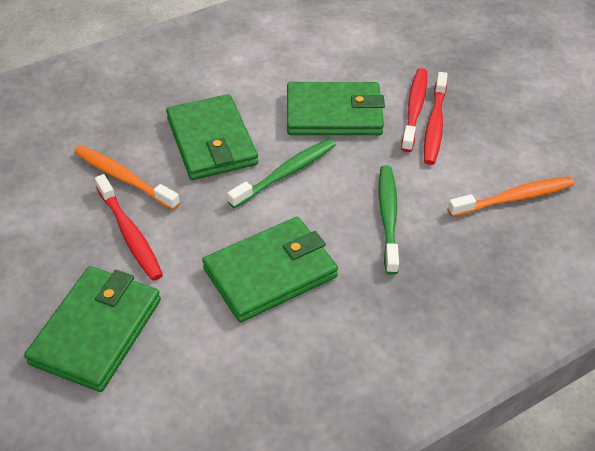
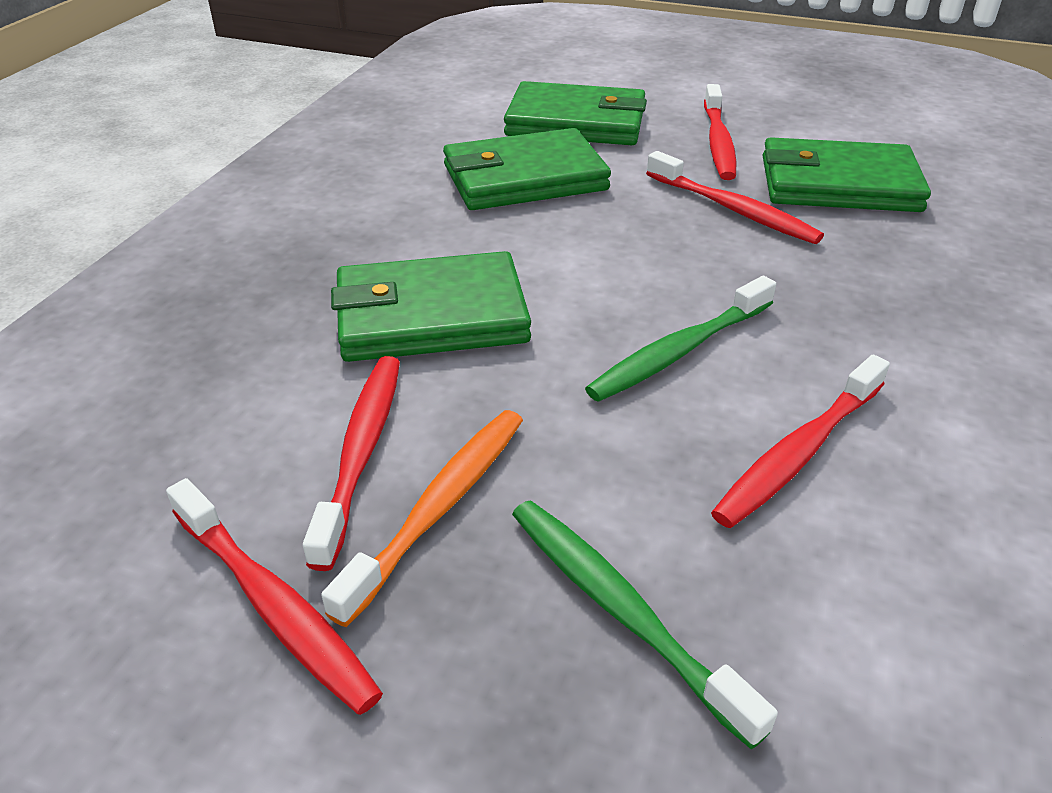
orange toothbrush: [74,145,180,210] [448,176,575,217] = 2 -> [321,410,523,627] = 1
red toothbrush: [95,174,163,281] [401,68,427,152] [424,72,448,165] = 3 -> [166,478,383,715] [303,356,400,571] [646,151,824,244] [704,84,736,180] [711,355,890,528] = 5

